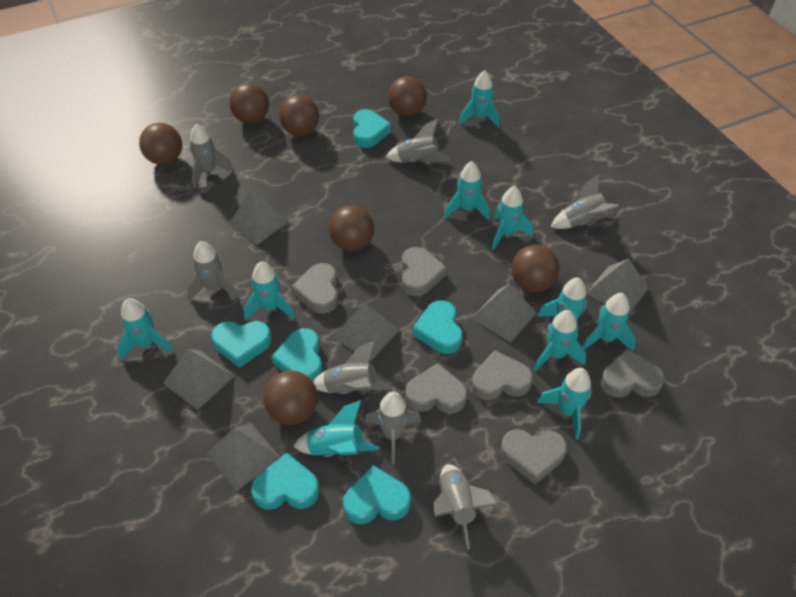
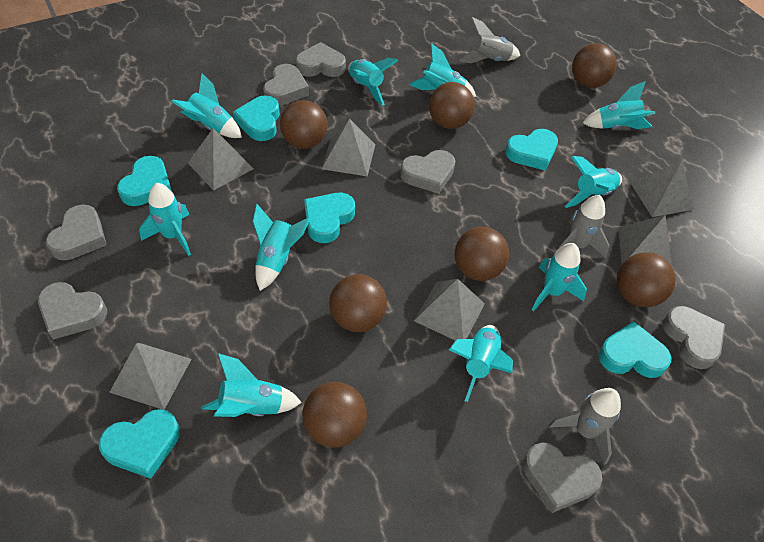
grey heart: [291,263,338,314] [402,247,447,296] [405,363,467,414] [472,350,533,401] [500,429,567,484] [601,349,665,398] = 6 -> [38,282,107,340] [46,204,107,260] [263,64,309,105] [296,42,346,77] [400,150,456,194] [523,442,602,513] [663,306,725,369] = 7
grey rocket: [187,241,238,300] [190,124,233,187] [313,341,393,394] [365,392,421,464] [386,119,450,163] [433,464,498,549] [551,174,619,229] = 7 -> [459,17,520,63] [549,388,621,465] [558,195,609,258] = 3

